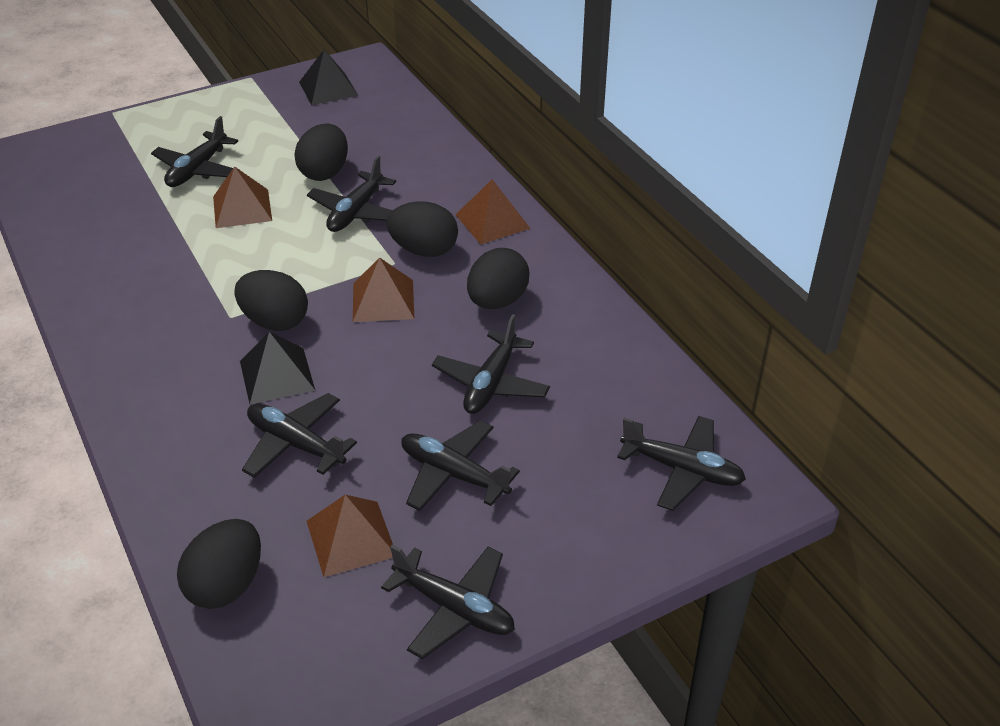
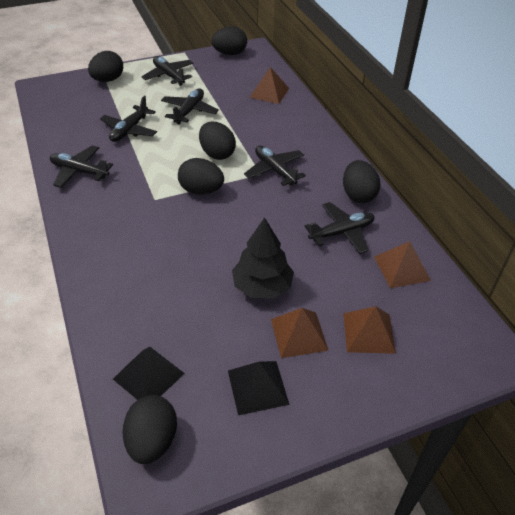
black egg: [177,519,261,609] [234,270,308,331] [295,123,348,181] [386,201,458,257] [467,248,530,309] = 5 -> [88,51,123,82] [123,395,177,464] [178,158,224,195] [199,121,236,160] [211,27,247,55] [343,160,380,203] = 6
black plane: [151,116,238,187] [242,393,357,478] [307,156,396,232] [381,545,515,659] [401,420,520,511] [432,314,550,414] [617,416,746,511] = 7 -> [50,145,113,188] [100,95,157,142] [141,56,194,86] [161,89,219,124] [244,145,306,186] [305,202,375,254] = 6
black tree: none = 0 -> [232,217,294,299] = 1

